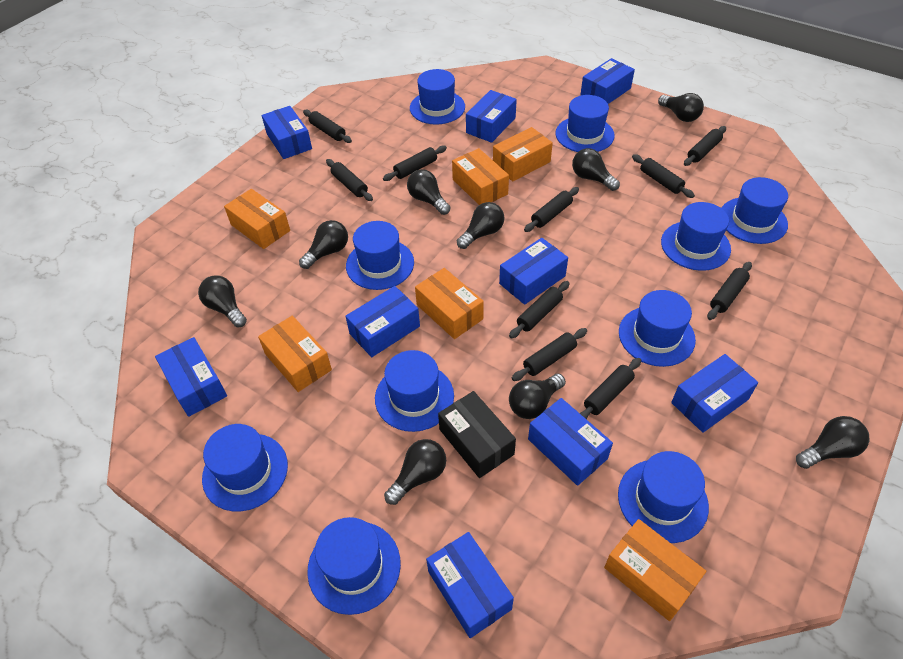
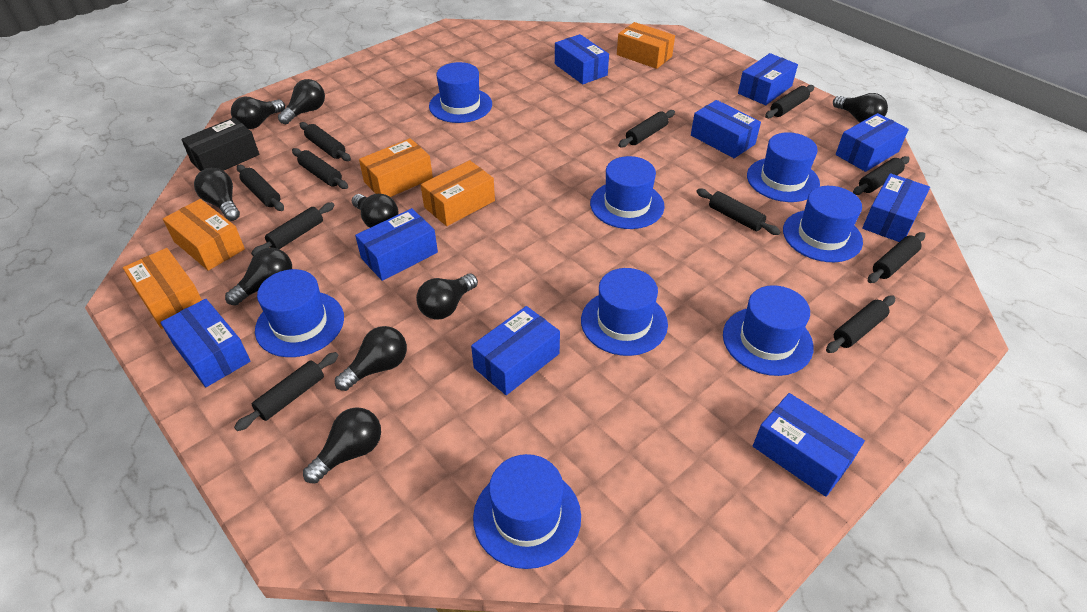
black rolling pin: [303,110,352,143] [326,159,373,201] [383,146,447,181] [509,281,570,339] [512,328,587,381] [524,187,579,232] [580,358,641,419] [632,154,695,198] [684,126,726,166] [707,262,752,320] = 10 -> [234,352,339,431] [237,165,284,211] [251,202,335,256] [292,148,348,189] [300,122,351,161] [618,110,675,148] [696,188,781,235] [765,85,814,118] [826,296,895,353] [853,156,910,195] [868,232,925,283] = 11
blue hat: [202,424,288,511] [307,517,401,615] [346,221,414,290] [375,350,454,432] [410,69,465,125] [556,95,615,152] [618,451,709,543] [619,290,696,367] [661,202,731,271] [721,177,788,244] = 10 -> [255,269,344,357] [429,62,492,123] [473,454,581,569] [581,268,668,356] [590,156,665,229] [723,285,814,376] [747,132,820,202] [783,186,863,262] = 8
orange box: [224,189,290,249] [258,316,332,392] [415,268,484,339] [452,148,509,205] [493,127,553,182] [604,519,706,621] = 6 -> [123,248,202,329] [163,199,245,271] [359,138,433,197] [421,160,495,226] [617,22,675,69] = 5

